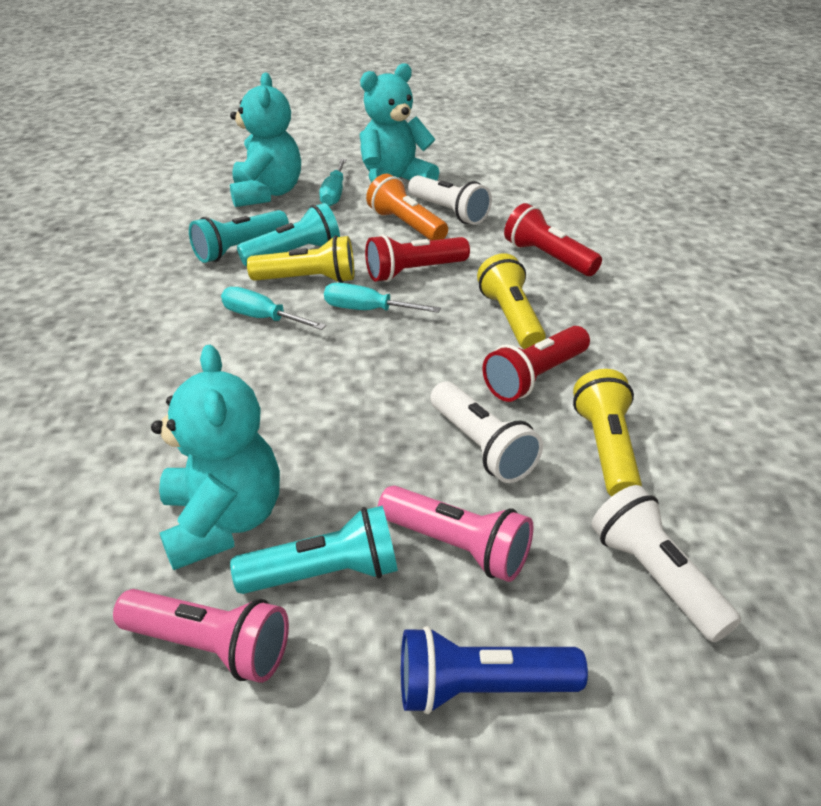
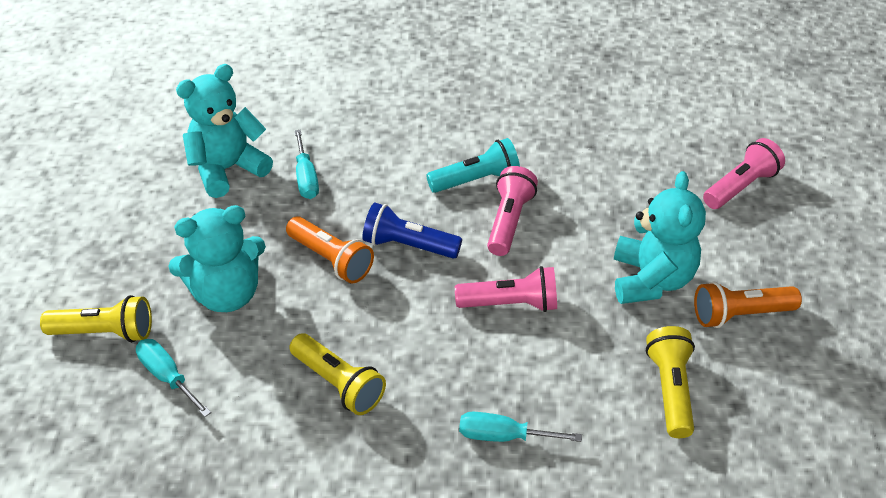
orange flashlight: [366,174,448,240] = 1 -> [286,216,374,284] [694,282,802,328] = 2
pink flashlight: [113,589,289,683] [378,486,533,582] = 2 -> [455,266,557,312] [487,166,538,256] [703,138,785,209] = 3
red flashlight: [365,234,470,282] [482,326,590,402] [504,203,602,276] = 3 -> none = 0
turquoise flashlight: [189,210,289,263] [230,506,398,594] [237,203,340,266] = 3 -> [426,138,520,193] = 1
white flashlight: [408,175,492,225] [430,382,543,483] [592,485,741,642] = 3 -> none = 0

